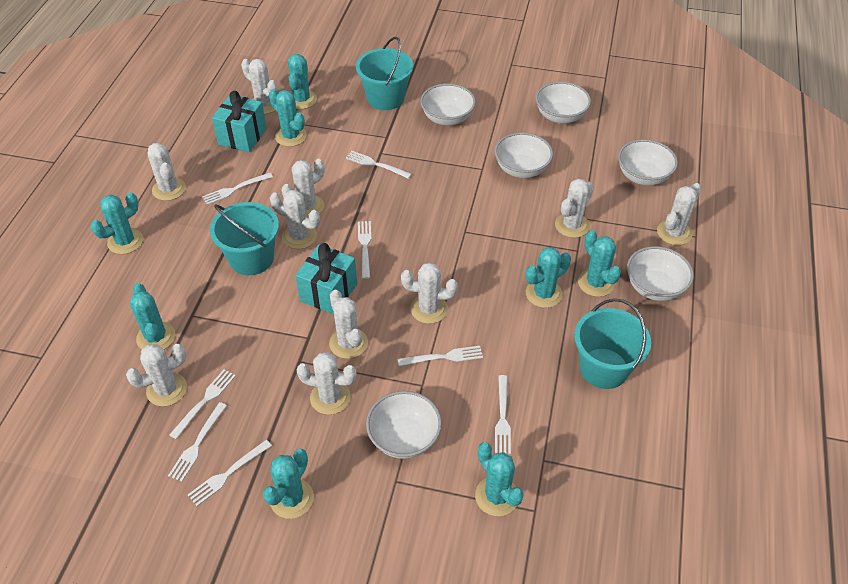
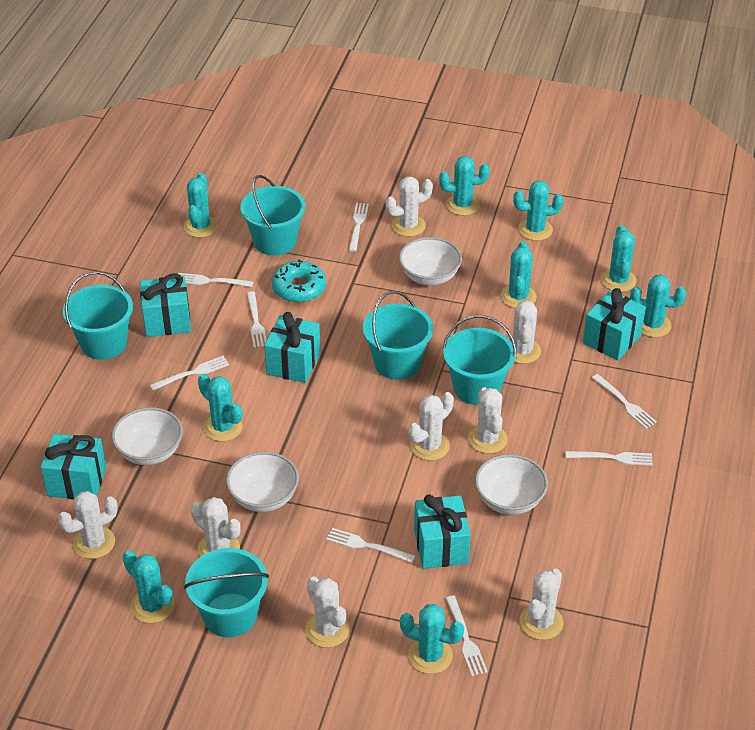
turquoise bucket: [210,202,279,275] [356,37,413,110] [574,298,651,389] = 3 -> [63,271,133,360] [184,548,269,638] [240,175,306,256] [363,291,433,380] [443,315,516,405] = 5
turquoise cactus: [91,192,143,254] [130,283,175,350] [263,449,314,519] [269,89,307,147] [288,54,317,109] [475,443,524,516] [526,247,571,308] [578,230,621,297] = 8 -> [123,550,174,623] [184,173,218,238] [198,374,243,442] [400,604,464,674] [439,156,490,216] [501,241,537,308] [513,180,564,241] [601,225,637,292] [630,275,687,337] = 9
turquoise donut: none = 0 -> [272,260,326,302] = 1
turquoise gift: [212,91,267,152] [295,243,357,314] = 2 -> [41,434,106,500] [140,273,191,337] [264,312,320,383] [414,494,471,569] [583,288,646,360] = 5
white bowl: [366,391,442,459] [420,83,476,126] [495,132,553,178] [535,82,591,123] [618,139,678,186] [627,246,694,301] = 6 -> [112,407,183,465] [226,452,299,512] [399,237,462,286] [475,454,548,515] = 4
white cactus: [126,344,187,406] [148,143,186,201] [241,59,278,114] [270,190,320,249] [282,159,324,218] [297,352,357,415] [329,290,368,359] [401,263,458,324] [555,178,594,238] [657,183,701,245] = 10 -> [58,491,118,559] [191,497,240,557] [305,577,350,648] [385,177,433,237] [408,392,454,461] [468,387,508,454] [510,300,541,364] [520,569,563,640] = 8

